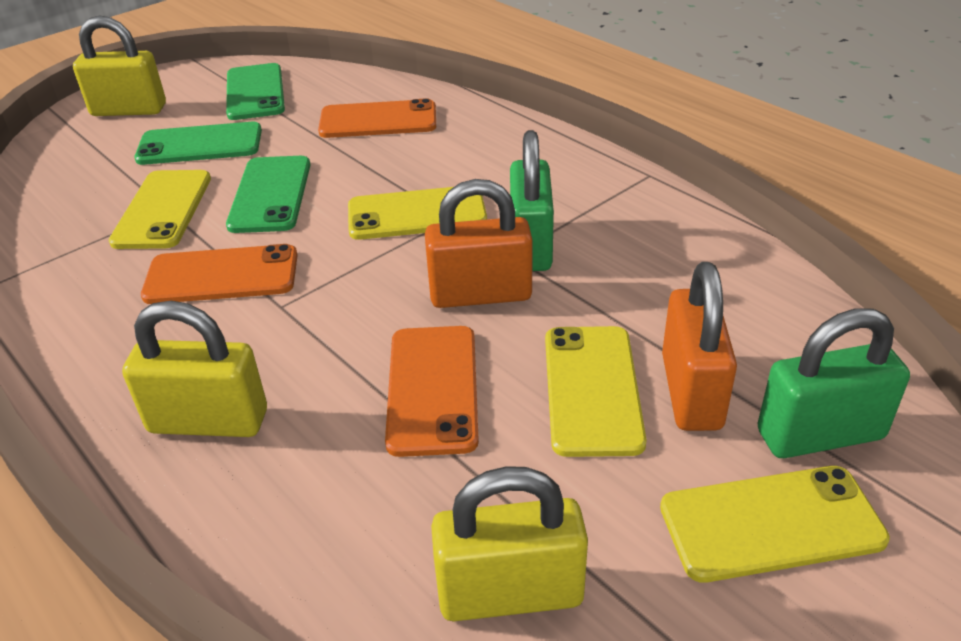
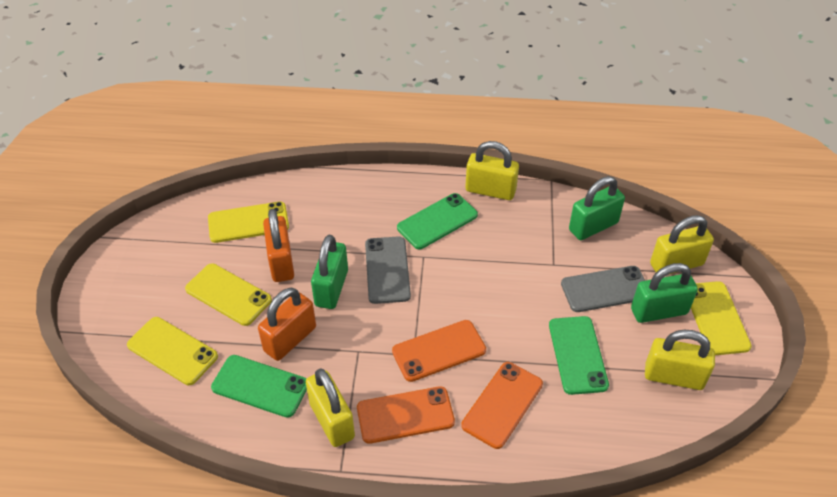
green padlock: [510,130,554,271] [757,309,910,458] = 2 -> [311,235,348,309] [569,176,625,240] [631,263,698,323] = 3
grey phone: none = 0 -> [365,236,411,304] [561,266,645,312] = 2
yellow padlock: [73,15,166,116] [122,301,267,437] [431,466,588,621] = 3 -> [306,368,355,447] [465,141,519,200] [645,330,715,390] [650,215,714,275] = 4

